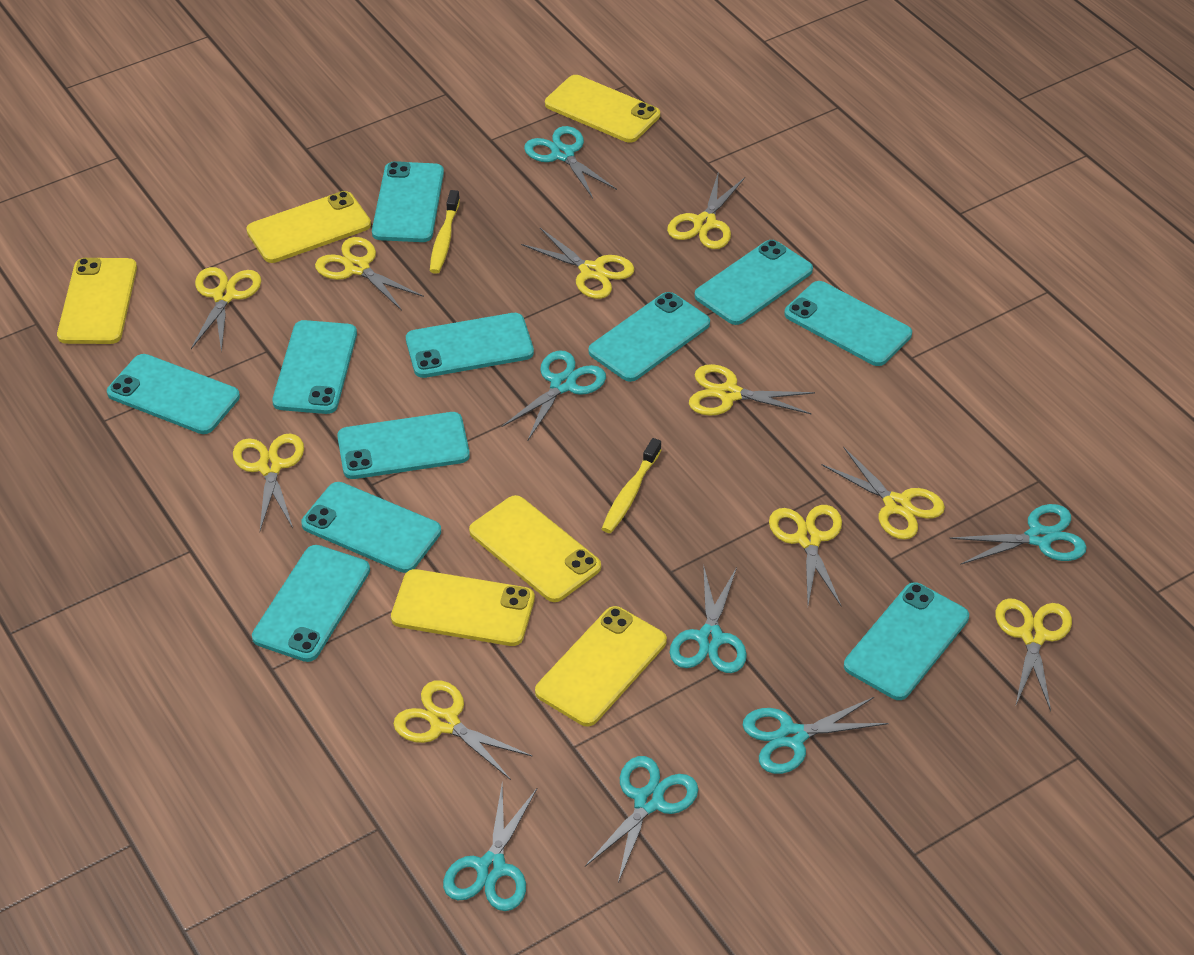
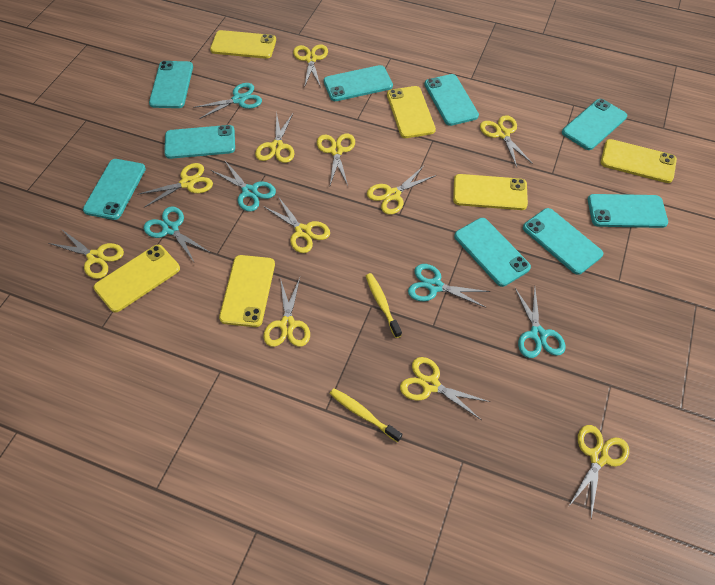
turquoise phone: [107,354,240,434] [252,545,370,662] [272,320,357,414] [301,482,441,573] [337,412,470,479] [372,161,444,242] [406,313,534,378] [588,292,710,382] [695,240,813,325] [784,281,912,366] [844,582,969,700] = 11 -> [83,159,146,220] [149,61,193,108] [164,125,235,159] [323,65,393,101] [424,74,479,126] [454,218,531,287] [523,208,603,275] [562,99,627,150] [588,194,668,228] = 9
turquoise scissors: [443,784,537,911] [501,350,606,440] [524,126,617,198] [585,756,698,882] [669,564,747,673] [743,697,889,774] [949,504,1087,565] = 7 -> [144,206,211,262] [193,83,262,119] [211,161,276,212] [408,264,491,308] [515,288,565,358] = 5
yellow scissors: [191,267,261,353] [233,433,304,531] [315,237,424,311] [393,680,533,780] [521,228,634,299] [667,171,745,249] [689,364,815,416] [769,505,842,606] [821,447,945,540] [995,598,1072,711] = 10 -> [48,229,124,279] [137,163,213,208] [255,114,295,163] [263,198,330,253] [263,278,310,347] [293,44,328,88] [317,134,355,185] [367,166,436,215] [400,357,490,420] [480,115,533,167] [568,425,629,519] = 11

